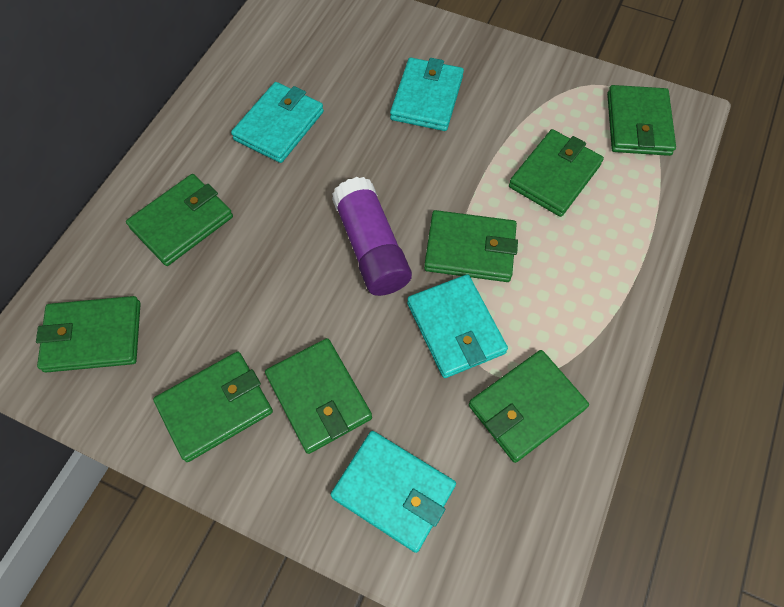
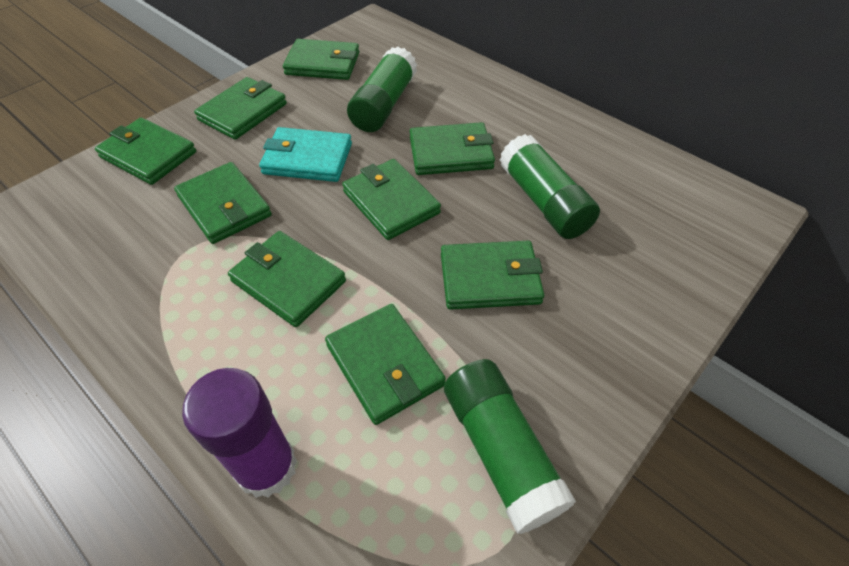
green glue stick: none = 0 -> [347,47,417,132] [444,359,576,534] [500,134,600,239] = 3
green wallet: [36,296,141,373] [126,174,233,266] [153,352,273,462] [265,338,372,454] [424,210,518,282] [469,350,589,463] [509,129,604,217] [607,85,676,156] = 8 -> [95,118,196,185] [174,162,272,244] [194,77,287,140] [228,231,346,327] [283,39,359,80] [325,304,446,425] [342,159,441,240] [410,122,495,175] [441,241,544,310] = 9
turquoise wallet: [231,82,324,163] [330,431,456,553] [390,58,464,131] [407,274,508,378] = 4 -> [259,127,352,182] = 1

